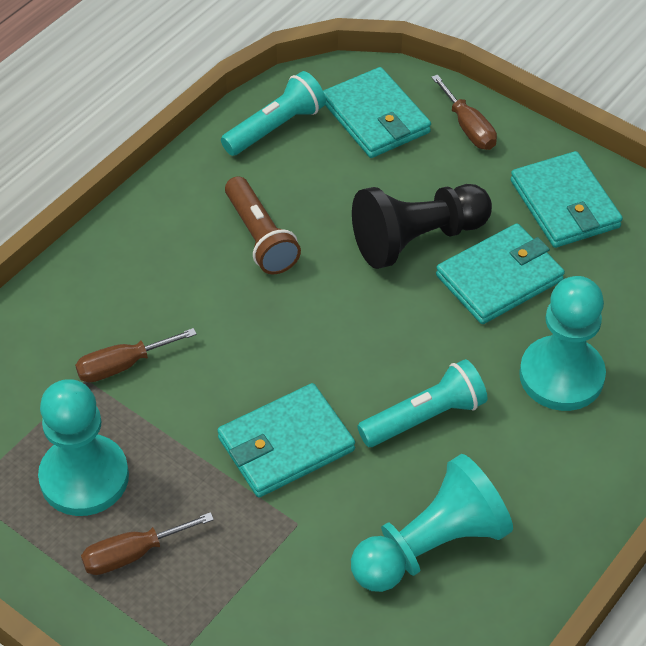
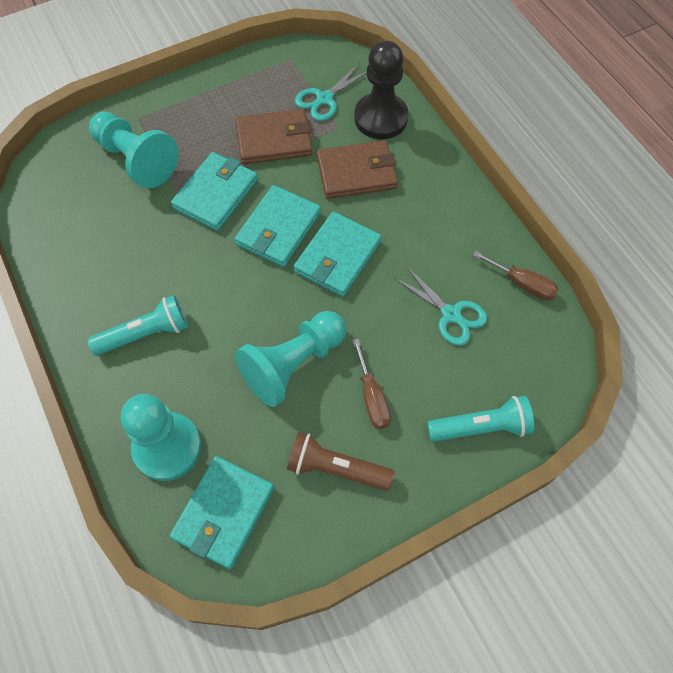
brown screwdriver: [75,328,197,383] [81,512,214,575] [431,75,497,150] = 3 -> [352,339,391,429] [473,251,559,301] = 2
brown wallet: none = 0 -> [236,109,312,164] [317,140,398,199] = 2
turquoise scissors: none = 0 -> [295,63,367,121] [394,266,487,345] = 2

